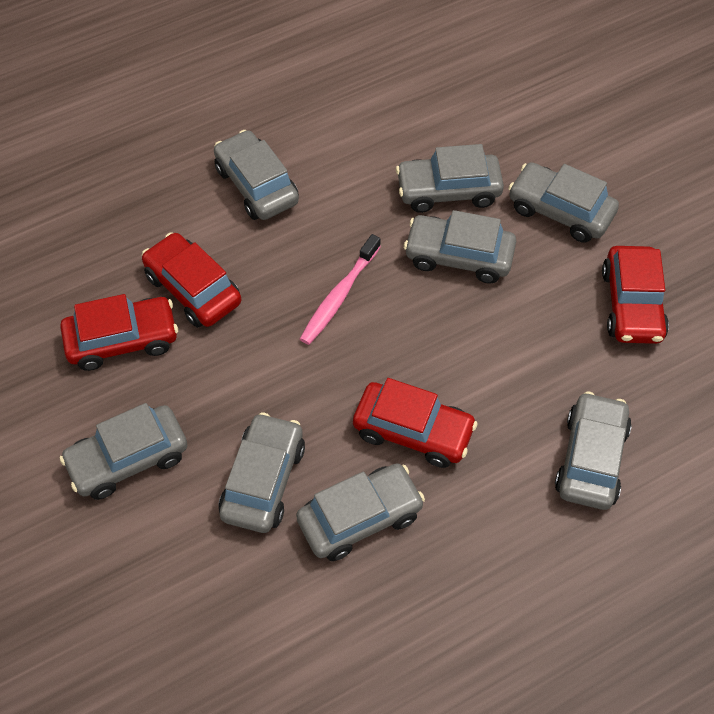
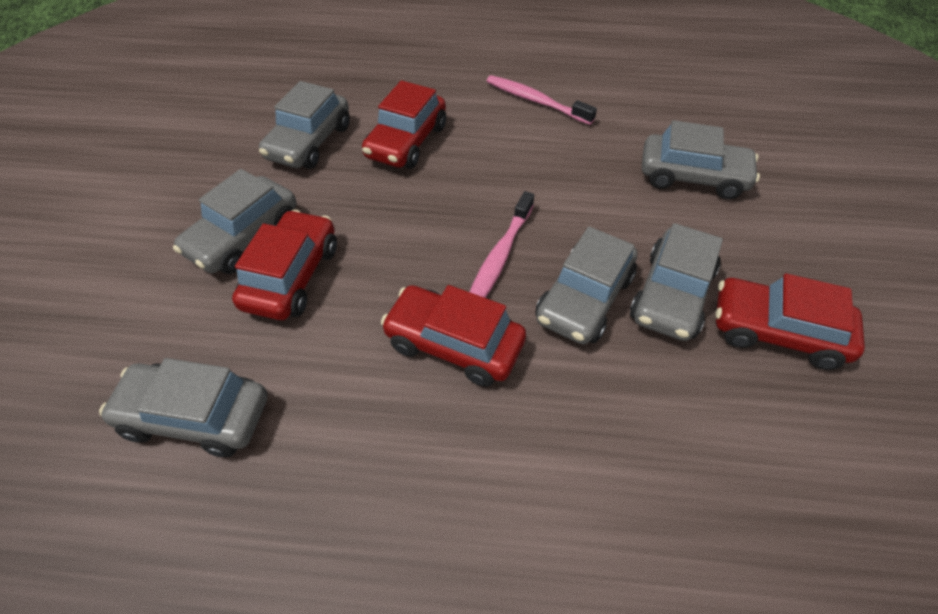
grey car: [60,403,187,500] [214,130,299,220] [219,412,305,533] [296,463,425,561] [396,144,504,213] [404,210,516,284] [508,162,619,243] [555,391,632,510] = 8 -> [99,358,268,457] [173,169,296,274] [259,81,350,169] [535,227,637,344] [630,223,723,341] [642,120,760,200] = 6
pink toothbrush: [300,234,381,345] = 1 -> [470,191,534,298] [486,75,597,125] = 2

